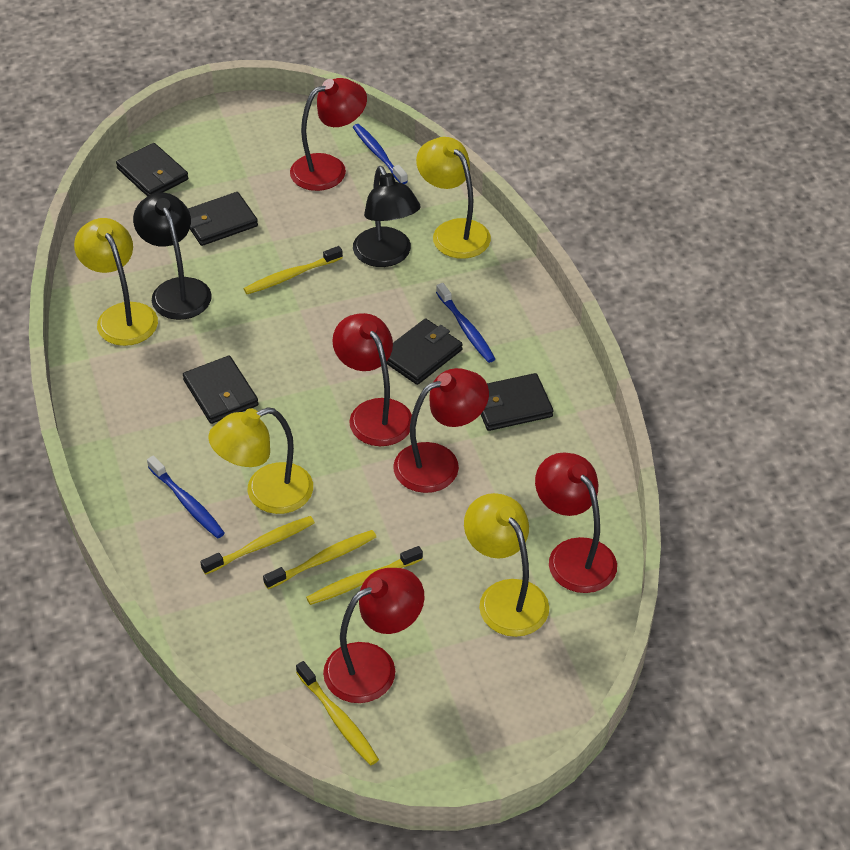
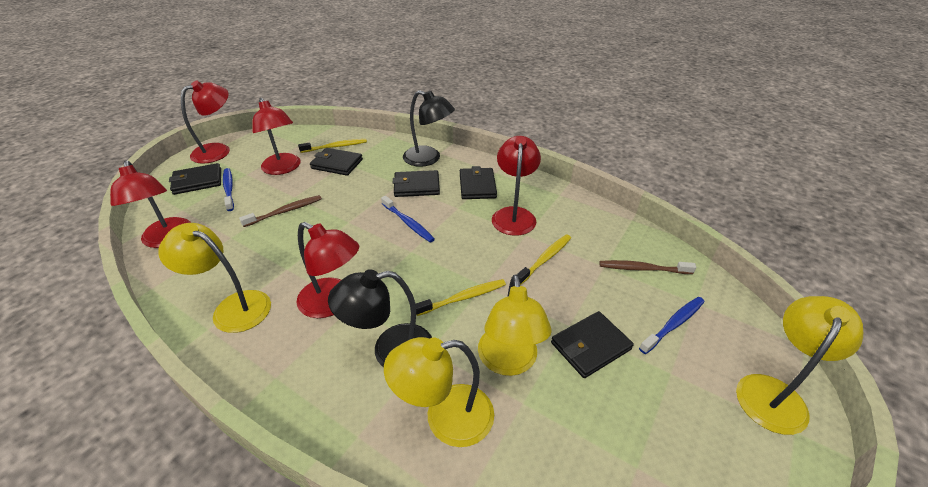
brown toothbrush: none = 0 -> [239,195,322,227] [599,260,696,274] = 2
yellow toothbrush: [200,516,315,575] [244,246,343,294] [263,530,376,589] [296,661,379,765] [306,546,423,605] = 5 -> [298,139,367,153] [416,279,506,316] [517,234,571,285] = 3

